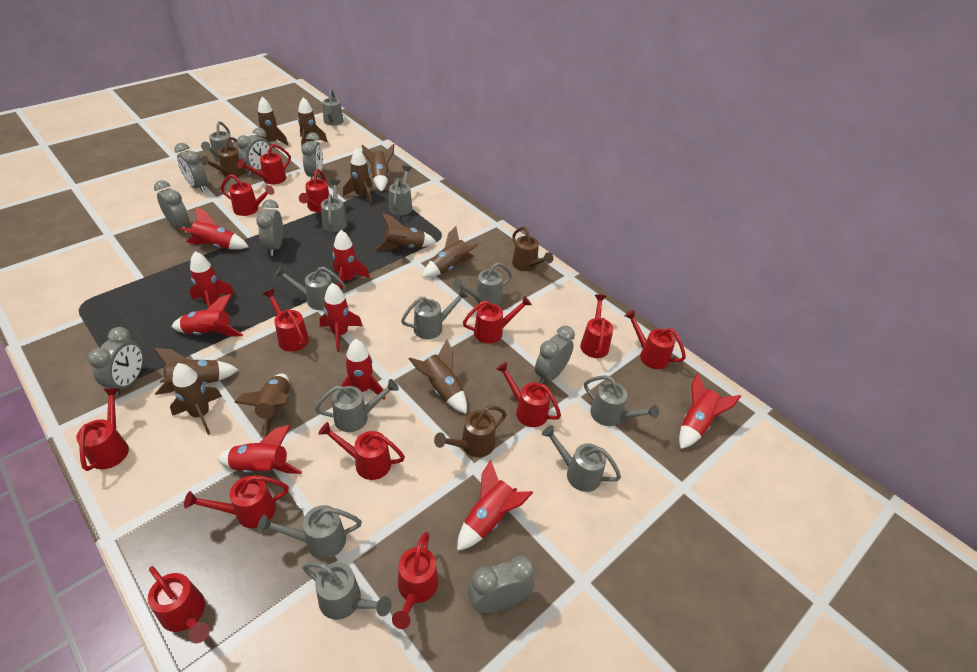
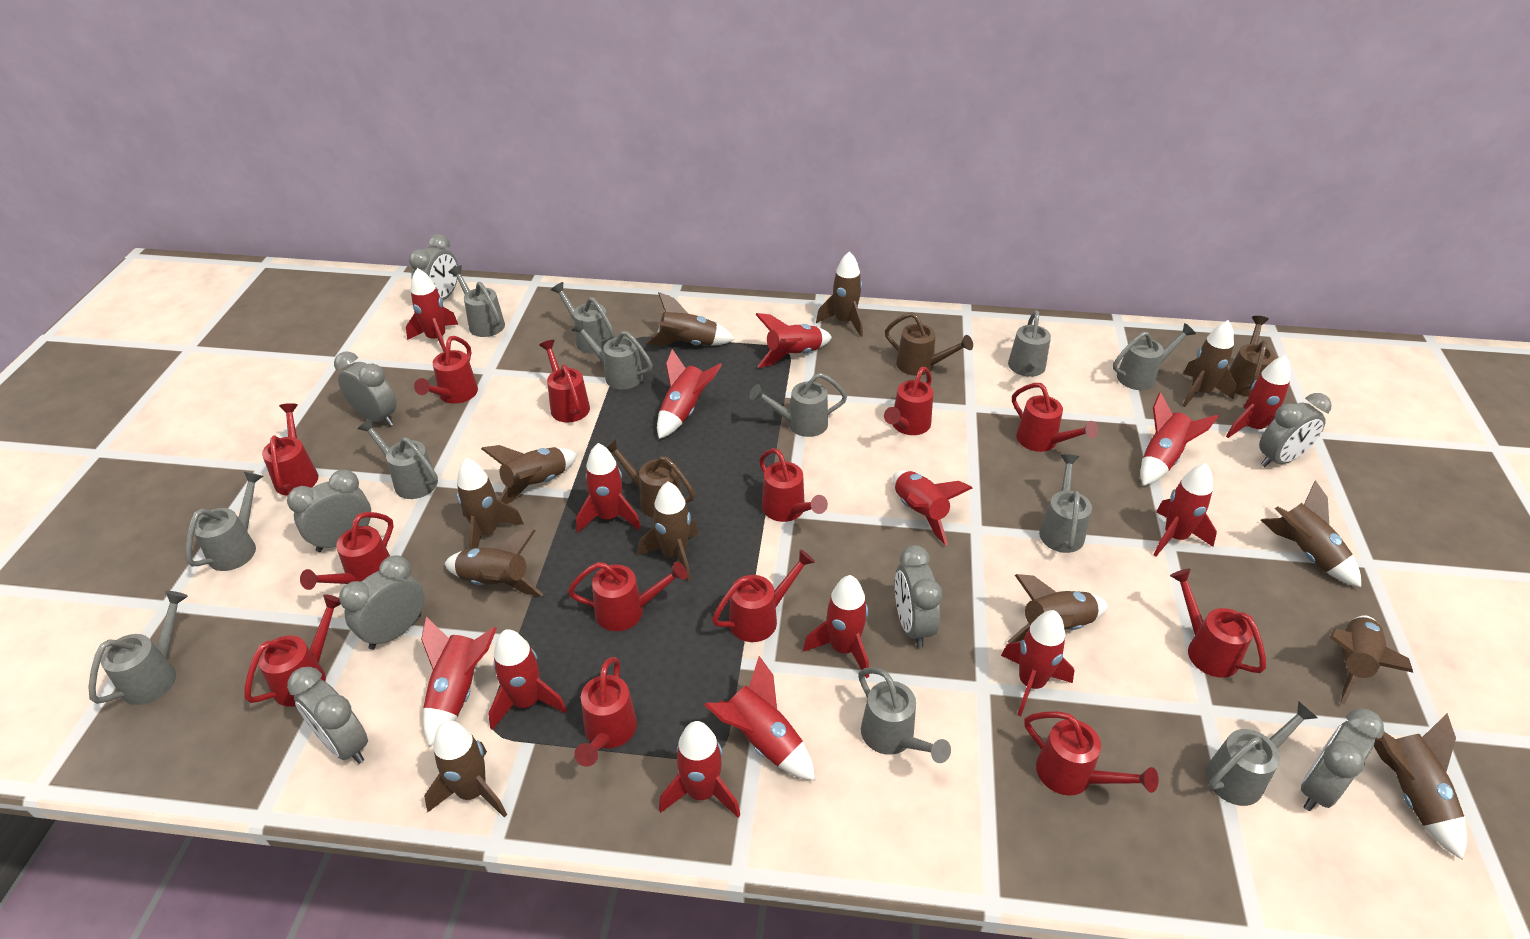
brown rocket: [154,348,239,395] [170,363,222,435] [234,374,290,438] [258,97,288,146] [298,97,328,147] [343,148,372,205] [362,144,394,192] [376,213,436,250] [409,339,467,414] [422,226,479,278] = 10 -> [424,721,507,818] [444,530,544,597] [457,458,524,549] [481,445,578,504] [638,482,698,582] [646,292,735,346] [816,251,863,337] [1008,574,1108,643] [1183,320,1236,407] [1261,480,1361,587] [1330,615,1413,705] [1374,713,1467,860] = 12
red rocket: [171,294,243,337] [180,207,249,249] [190,251,235,308] [217,425,302,474] [320,283,363,352] [333,230,370,290] [341,339,385,400] [457,460,533,551] [679,373,741,449] = 9 -> [406,268,458,352] [421,617,497,747] [488,629,567,730] [576,443,641,533] [657,349,722,439] [659,721,740,818] [704,656,815,781] [755,313,832,368] [803,575,869,678] [892,471,972,545] [1001,610,1074,716] [1140,392,1219,486] [1154,463,1217,556] [1226,355,1290,438] = 14

